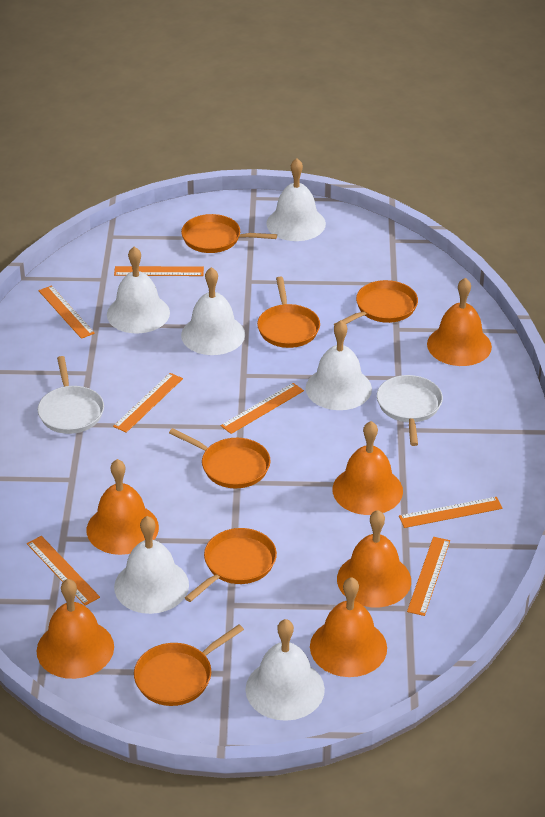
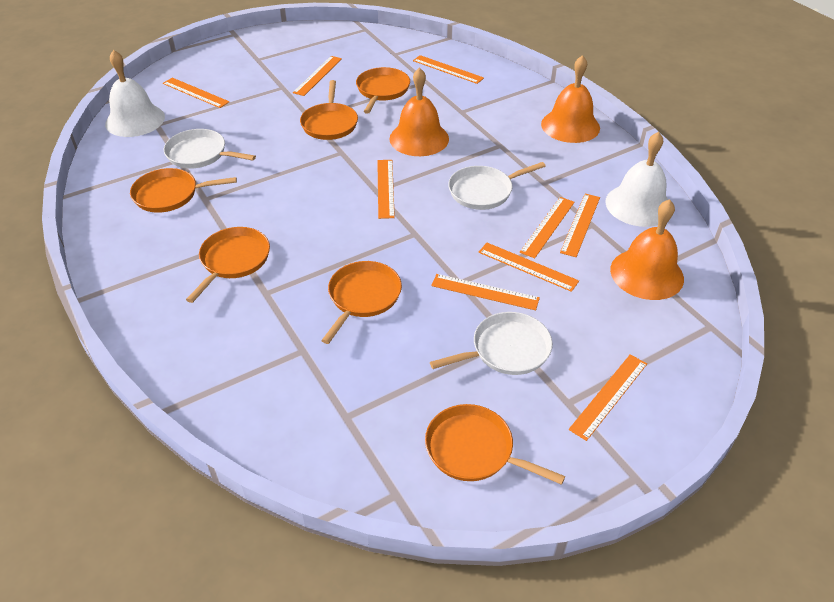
orange bell: [37,579,114,679] [87,459,159,555] [310,577,387,677] [332,421,403,515] [337,510,411,608] [427,278,492,366] = 6 -> [389,67,449,156] [541,55,600,143] [610,199,684,300] = 3
orange ruler: [27,536,100,606] [38,285,95,339] [113,373,183,433] [114,266,204,276] [221,383,304,434] [399,497,503,528] [407,537,450,616] = 7 -> [163,78,229,108] [293,56,342,96] [377,160,395,219] [413,55,484,84] [431,274,540,310] [479,243,579,292] [520,197,575,258] [560,194,600,257] [569,354,647,441] = 9
white bell: [107,247,170,334] [114,516,189,614] [181,267,245,355] [246,619,325,721] [266,158,326,241] [306,320,372,410] = 6 -> [105,50,165,137] [605,132,668,227] = 2
white pan: [38,356,104,434] [377,375,443,446] = 2 -> [164,129,256,169] [430,312,553,375] [448,162,546,210] = 3

